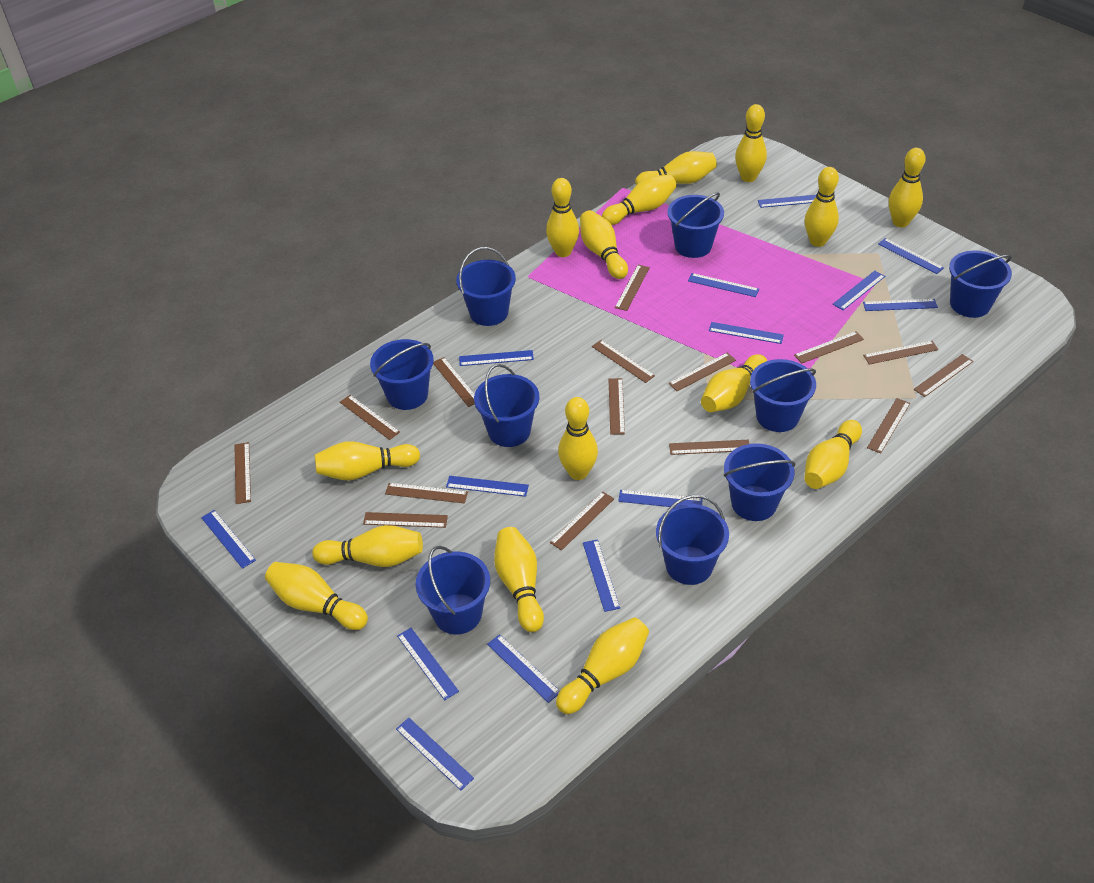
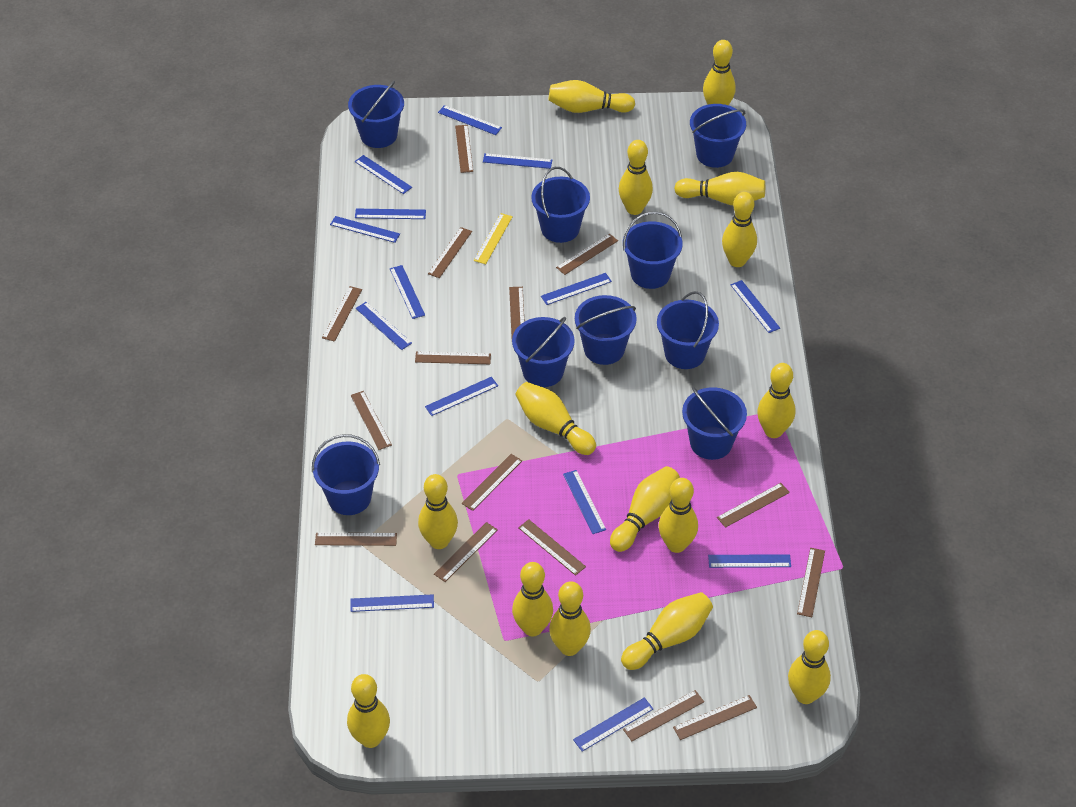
yellow ruler: none = 0 -> [474,213,513,264] = 1

